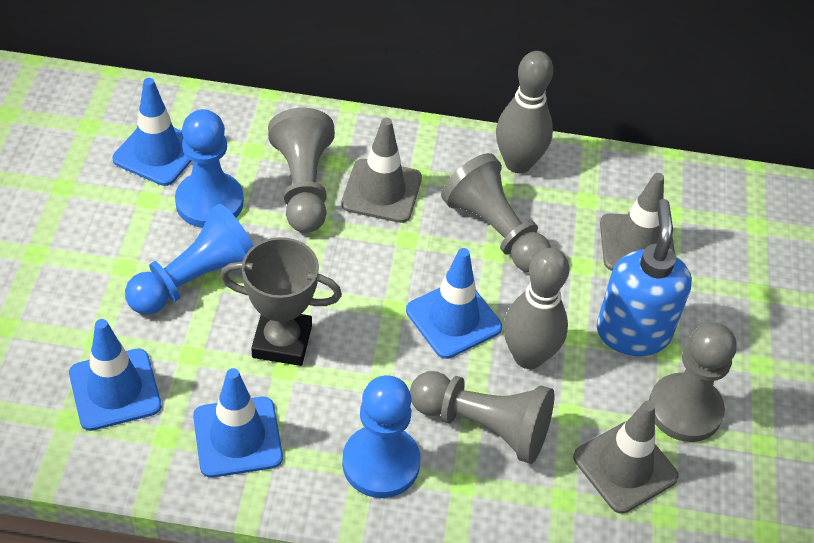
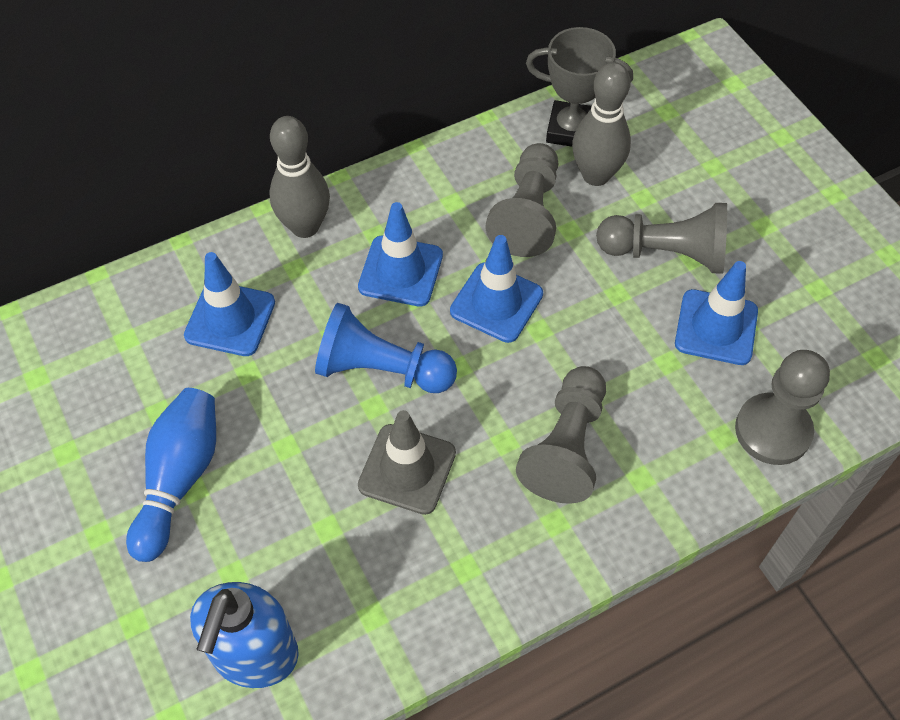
blue bowling pin: none = 0 -> [126,388,216,562] = 1
blue pawn: [125,204,254,314] [175,109,244,228] [342,375,420,498] = 3 -> [315,303,457,393] = 1
grey traffic cone: [341,118,422,223] [573,401,679,514] [600,173,675,271] = 3 -> [358,410,456,515] = 1

